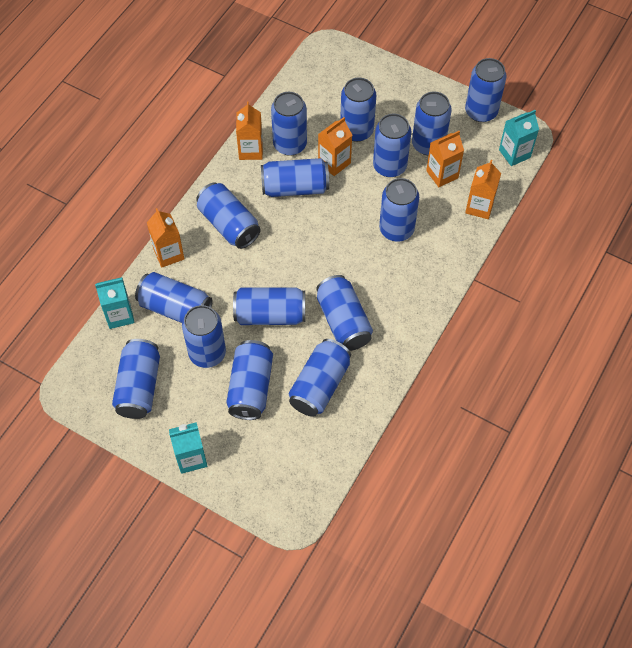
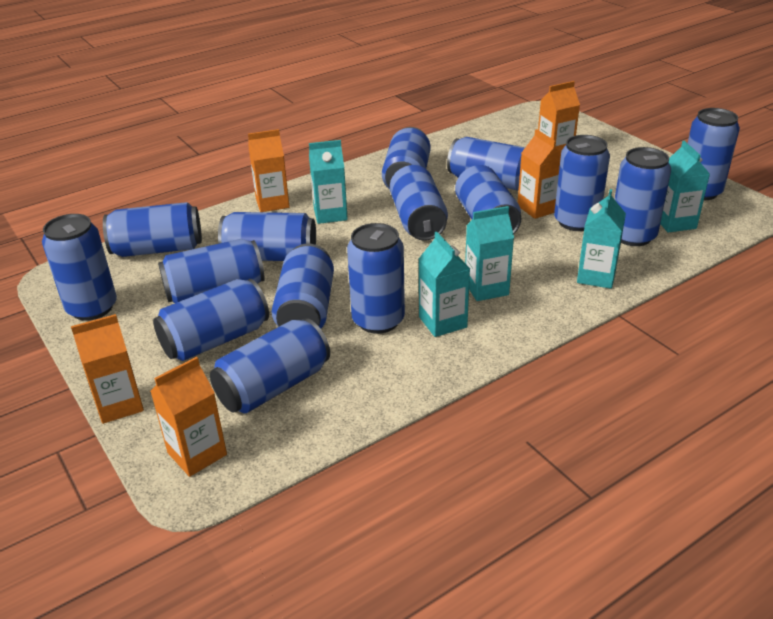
turquoise carton: [95,277,135,329] [169,422,207,474] [499,110,539,166] = 3 -> [309,140,348,224] [419,232,470,337] [465,206,514,301] [577,189,626,289] [660,141,710,233] = 5

